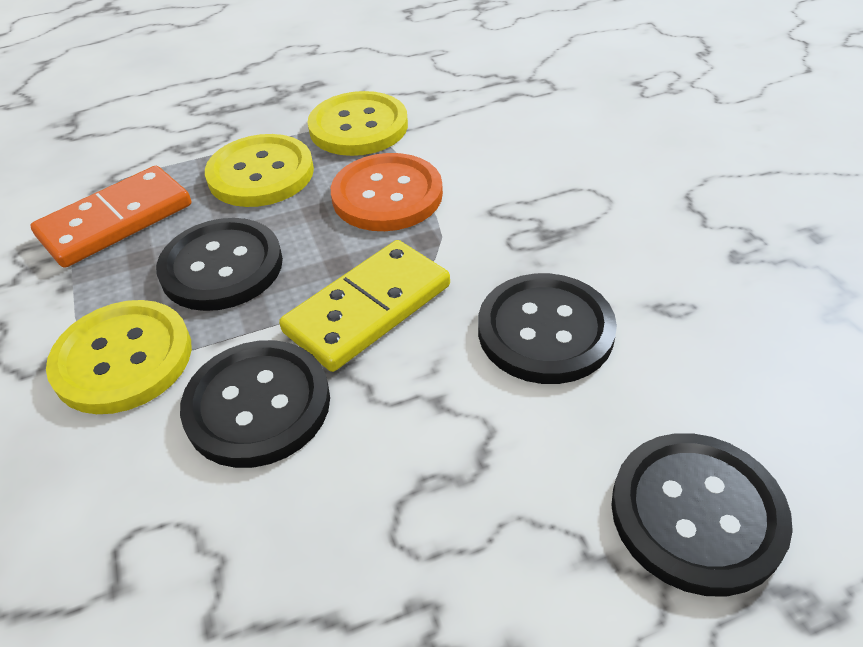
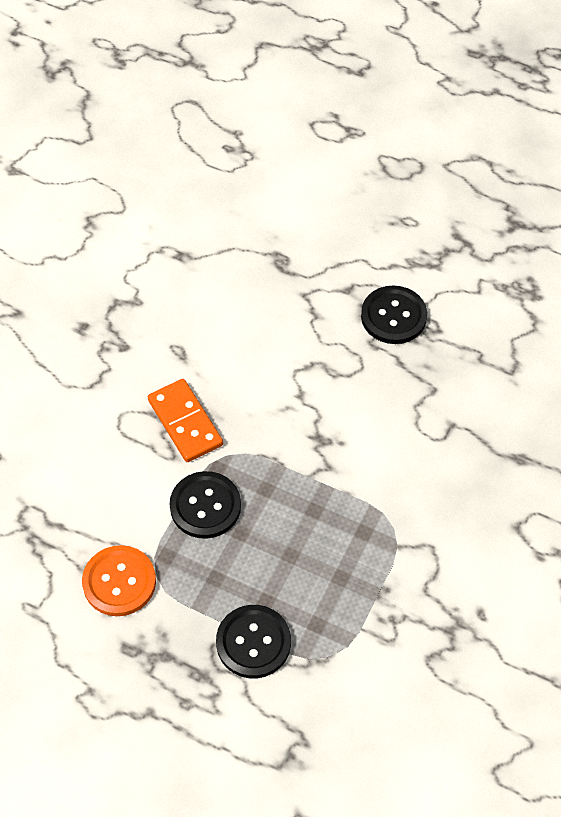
black button: [156,218,283,311] [180,340,330,468] [478,273,617,384] [611,433,793,596] = 4 -> [170,471,241,539] [216,605,291,678] [361,286,427,344] = 3
yellow button: [46,300,192,414] [205,134,314,207] [307,91,408,156] = 3 -> none = 0
yellow domino: [279,240,450,372] = 1 -> none = 0

